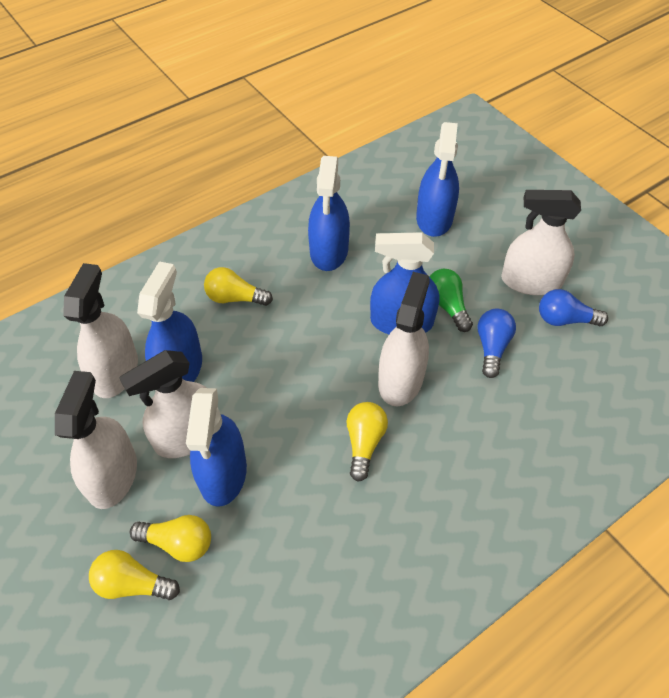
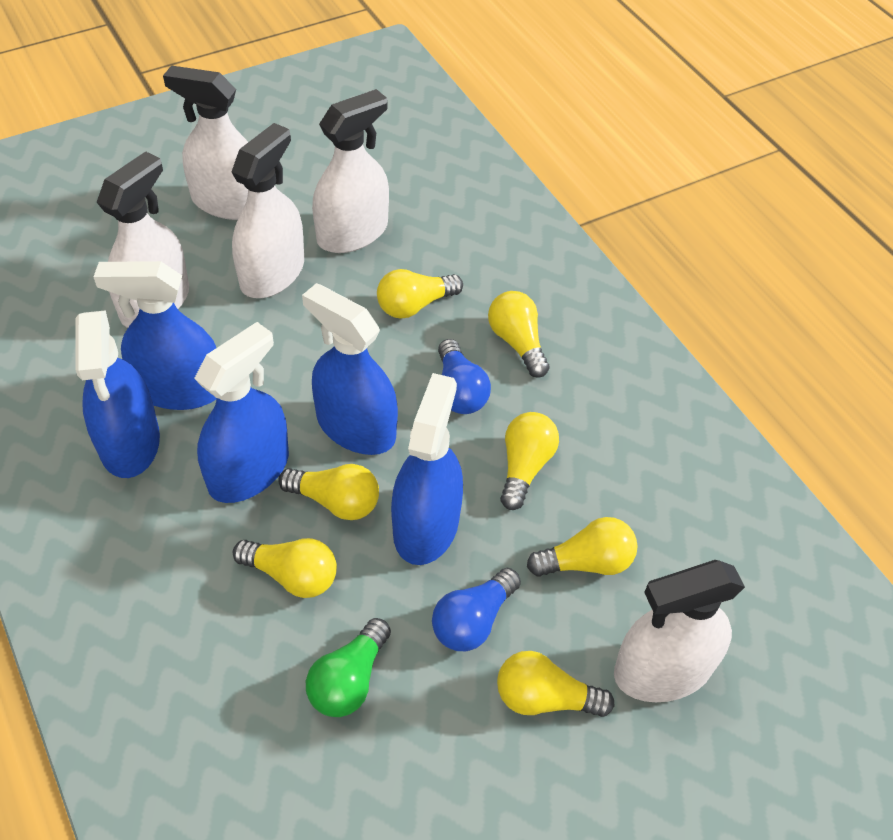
yellow light bulb: [89,550,180,600] [130,515,211,562] [204,267,273,306] [347,402,388,482] = 4 -> [233,538,337,598] [278,464,379,520] [377,269,463,318] [488,291,549,378] [497,651,614,717] [500,412,559,510] [527,517,638,577] = 7

